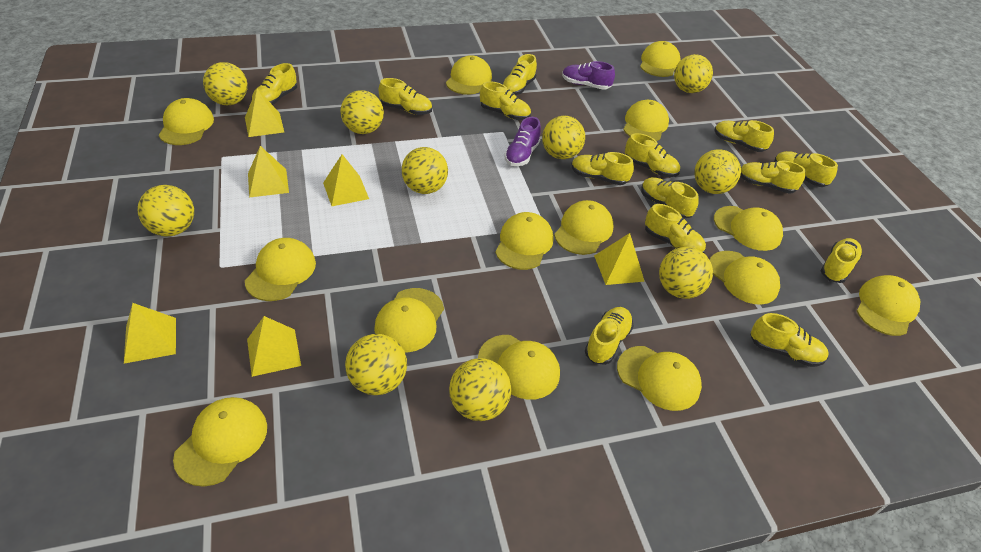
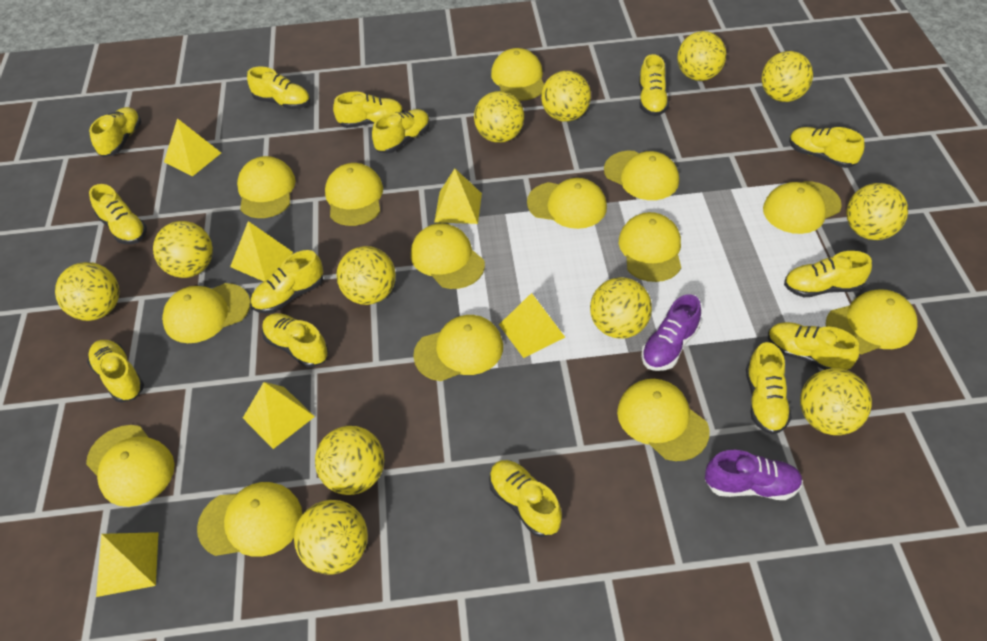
yellow ball: [137,185,194,237] [203,62,248,105] [340,90,384,134] [345,334,407,395] [402,147,448,194] [449,358,511,421] [542,116,585,159] [659,247,713,299] [674,54,713,93] [695,149,741,194] = 10 -> [55,262,119,321] [153,221,213,278] [294,500,368,575] [315,426,384,495] [337,246,396,305] [474,91,524,143] [541,71,591,122] [590,277,652,339] [677,31,726,81] [761,51,813,102] [800,368,872,435] [846,183,908,240] = 12

